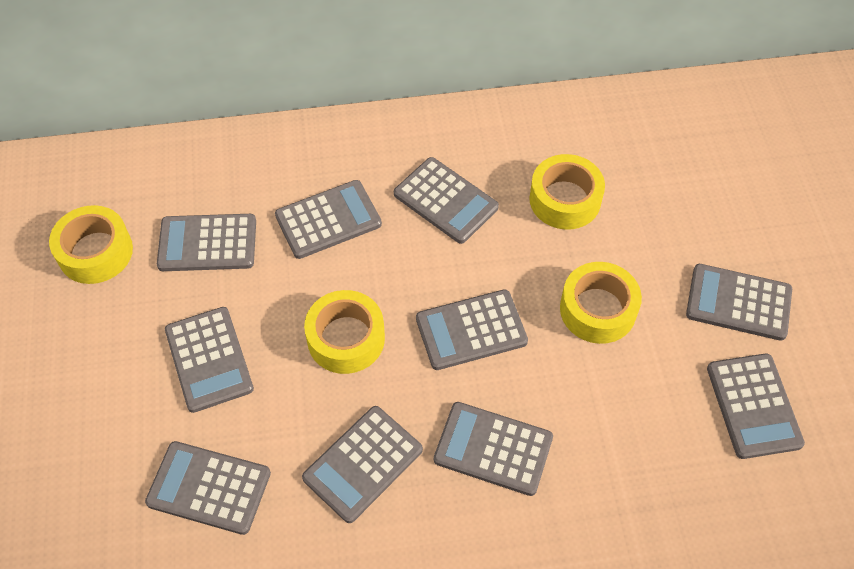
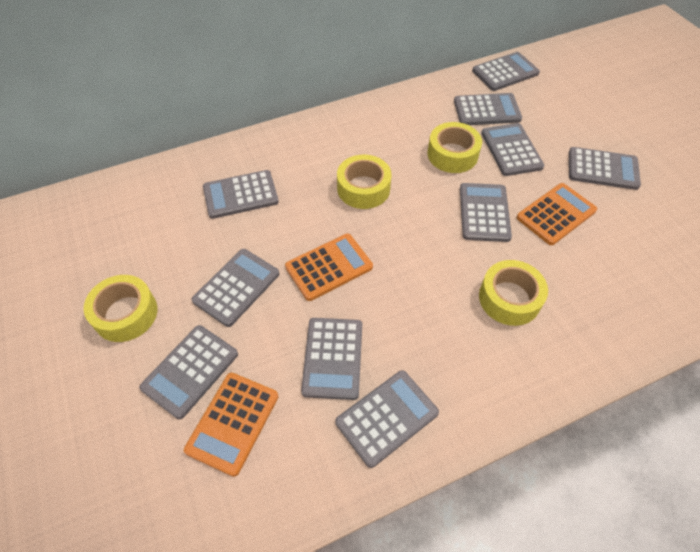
orange calculator: none = 0 -> [184,373,278,477] [285,234,373,301] [517,183,597,245] = 3

